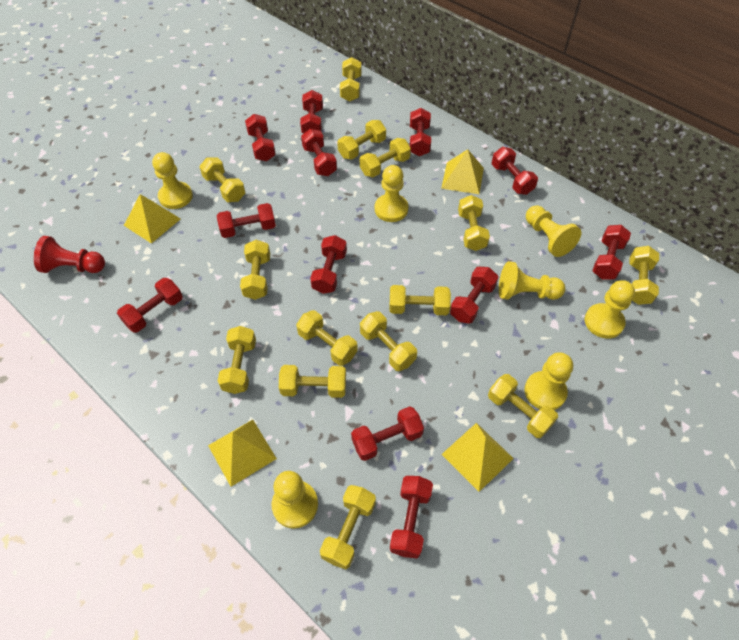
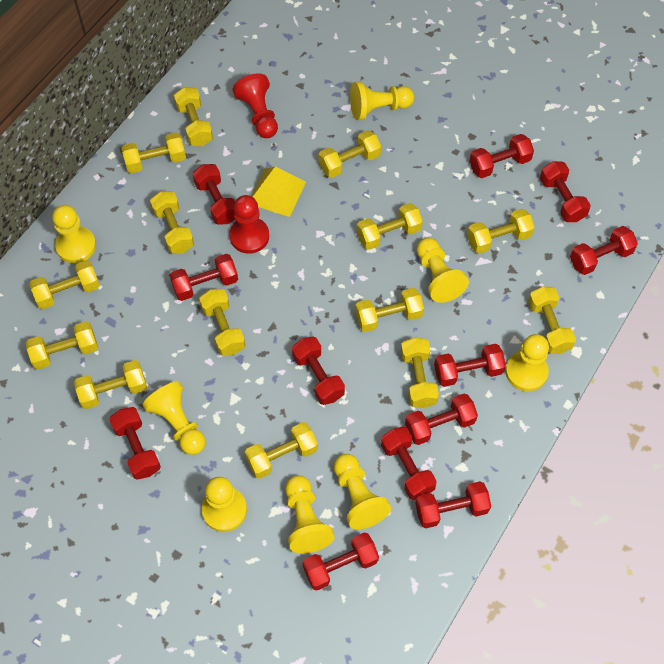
red pawn: [34,236,105,273] = 1 -> [229,195,269,254] [233,73,278,138] = 2
yellow pawn: [152,152,193,209] [271,471,318,529] [375,165,408,222] [499,261,566,300] [524,352,573,410] [526,205,581,257] [585,280,635,339] = 7 -> [52,205,96,263] [143,381,205,455] [202,477,247,532] [285,476,335,554] [334,454,391,530] [350,82,414,120] [416,238,469,303] [505,334,549,391] = 8
yellow pyramid: [124,194,180,244] [208,420,277,487] [441,149,484,194] [442,423,514,492] = 4 -> [252,167,306,217] = 1

